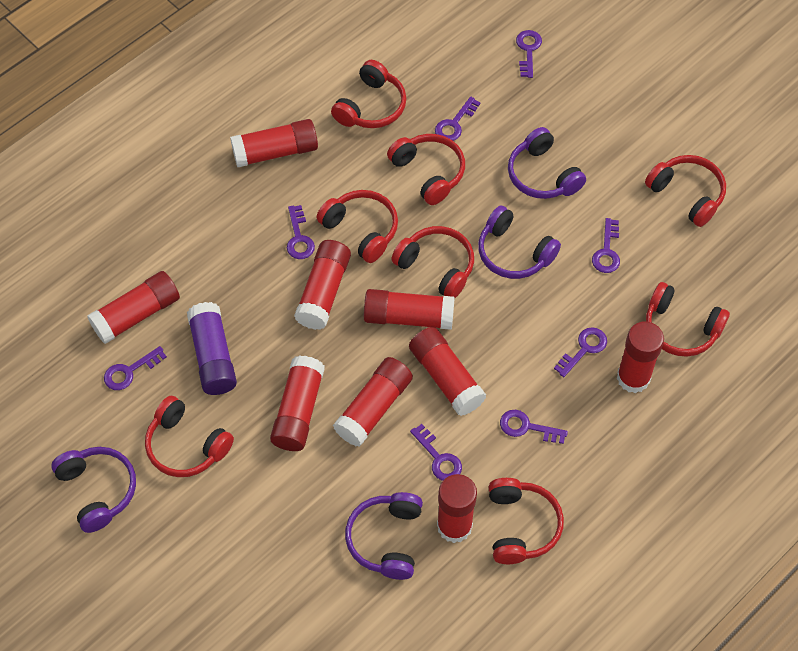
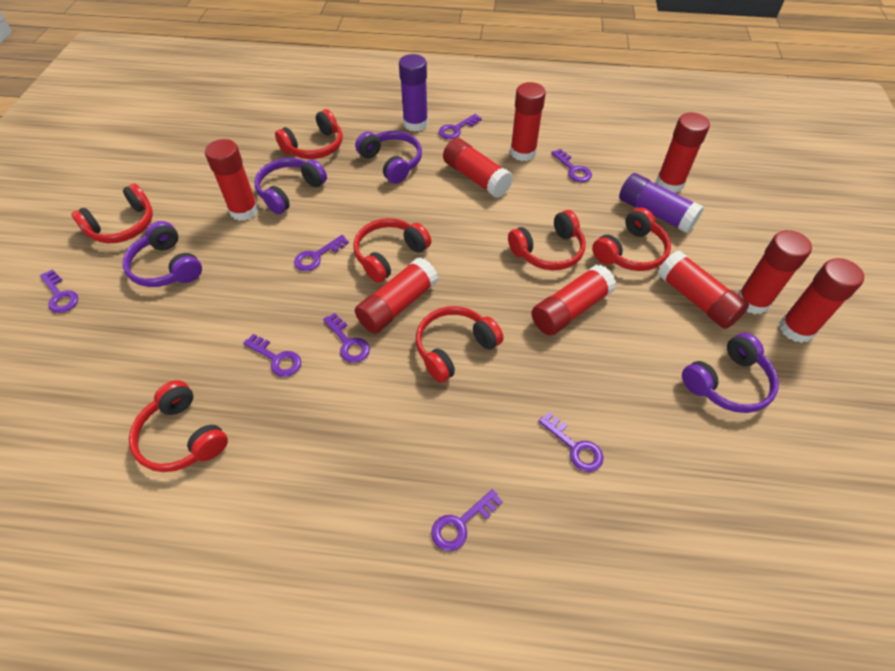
purple glue stick: [187,302,237,395] = 1 -> [399,54,428,132] [619,173,704,233] = 2
red headphones: [145,396,234,477] [317,190,398,263] [331,60,407,128] [387,134,465,205] [391,226,474,298] [489,478,564,564] [645,155,726,227] [646,282,730,357] = 8 -> [71,183,153,243] [129,380,228,472] [275,109,343,159] [353,218,431,283] [416,306,503,383] [508,210,586,270] [592,207,671,271] = 7

